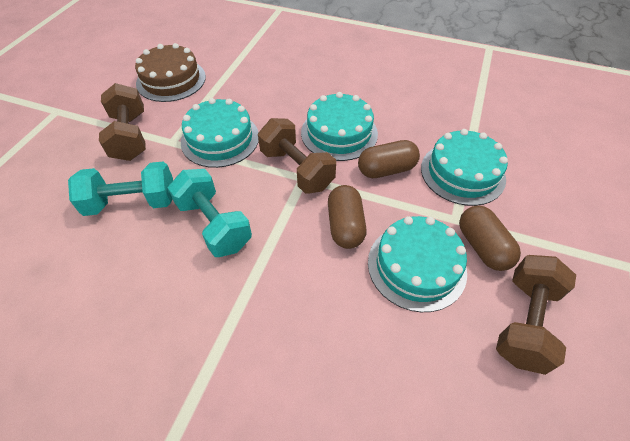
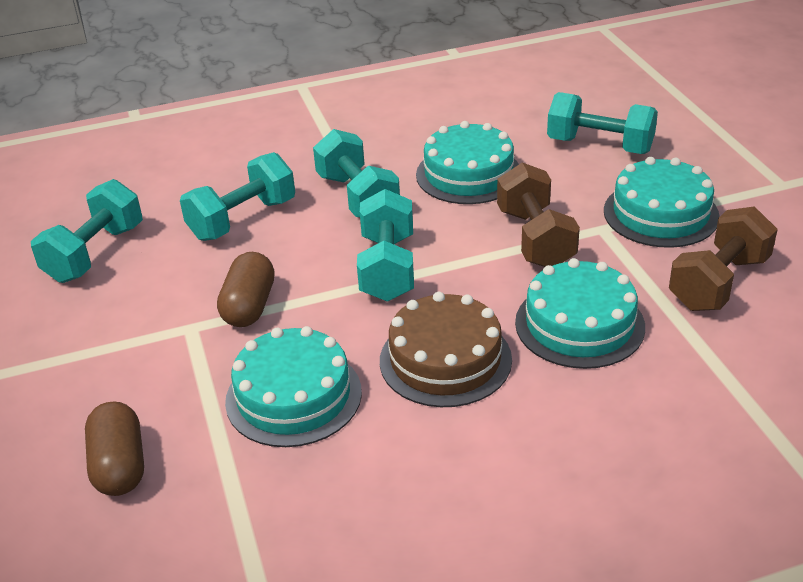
brown capsule: [328,185,366,249] [358,140,420,178] [459,206,521,271] = 3 -> [85,402,144,496] [217,252,275,327] = 2
brown dumbbell: [99,83,146,161] [258,118,336,194] [496,255,576,375] = 3 -> [497,162,580,267] [669,206,778,311] = 2
turquoise dumbbell: [68,161,173,216] [168,169,252,257] = 2 -> [31,179,143,283] [180,152,295,241] [313,129,400,218] [357,189,414,302] [547,92,658,154] = 5

